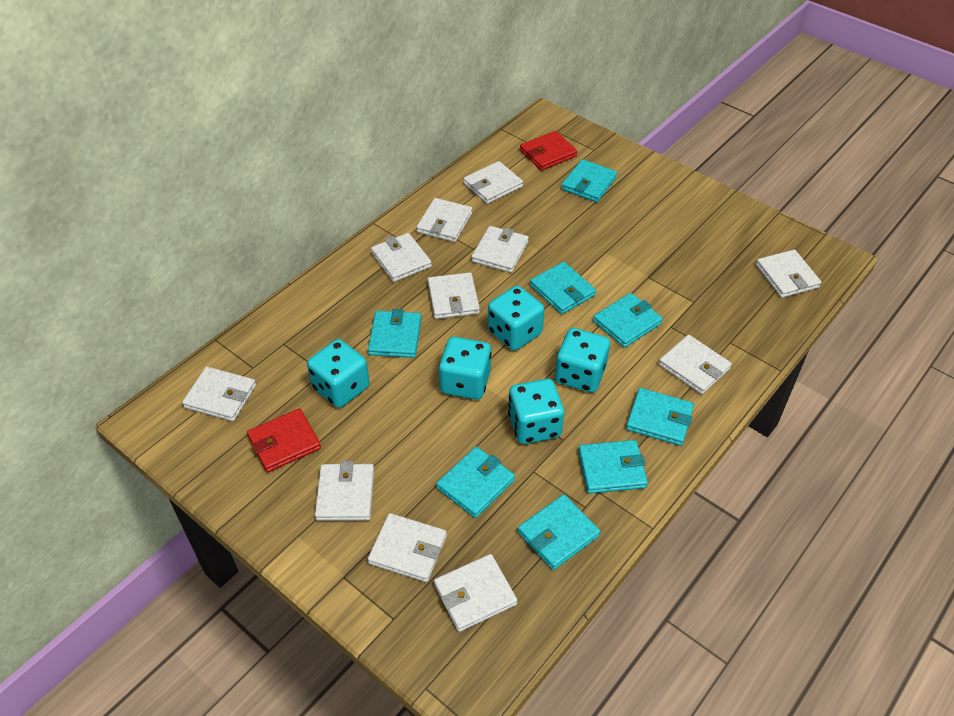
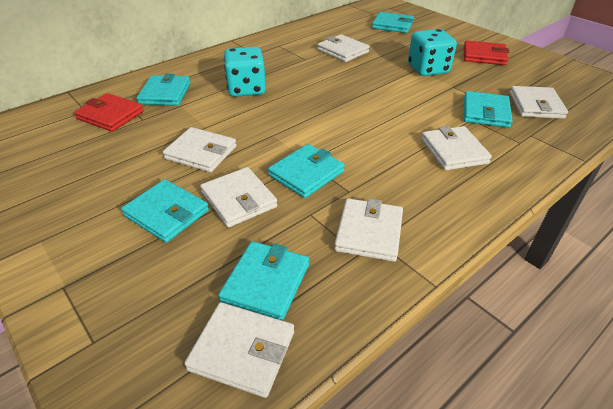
turquoise dice: [307,339,370,408] [439,337,492,400] [488,286,544,351] [508,379,564,444] [555,328,610,393] = 5 -> [224,47,266,97] [408,29,457,76] = 2
turquoise wallet: [368,309,421,358] [436,447,515,518] [518,494,600,570] [530,262,596,314] [562,159,617,202] [578,440,648,494] [593,293,663,348] [626,388,694,446] = 8 -> [121,179,209,243] [137,74,190,106] [218,241,309,321] [268,144,345,198] [372,12,414,33] [464,91,513,128] = 6
white wallet: [182,367,256,421] [315,461,374,521] [368,513,447,582] [371,233,432,282] [416,198,472,242] [428,272,480,319] [434,554,517,632] [463,161,523,204] [471,226,529,273] [659,335,732,394] [756,250,821,298] = 11 -> [163,127,236,172] [184,302,294,398] [200,167,277,228] [317,34,370,62] [334,198,403,262] [421,126,492,170] [510,86,568,119] = 7

